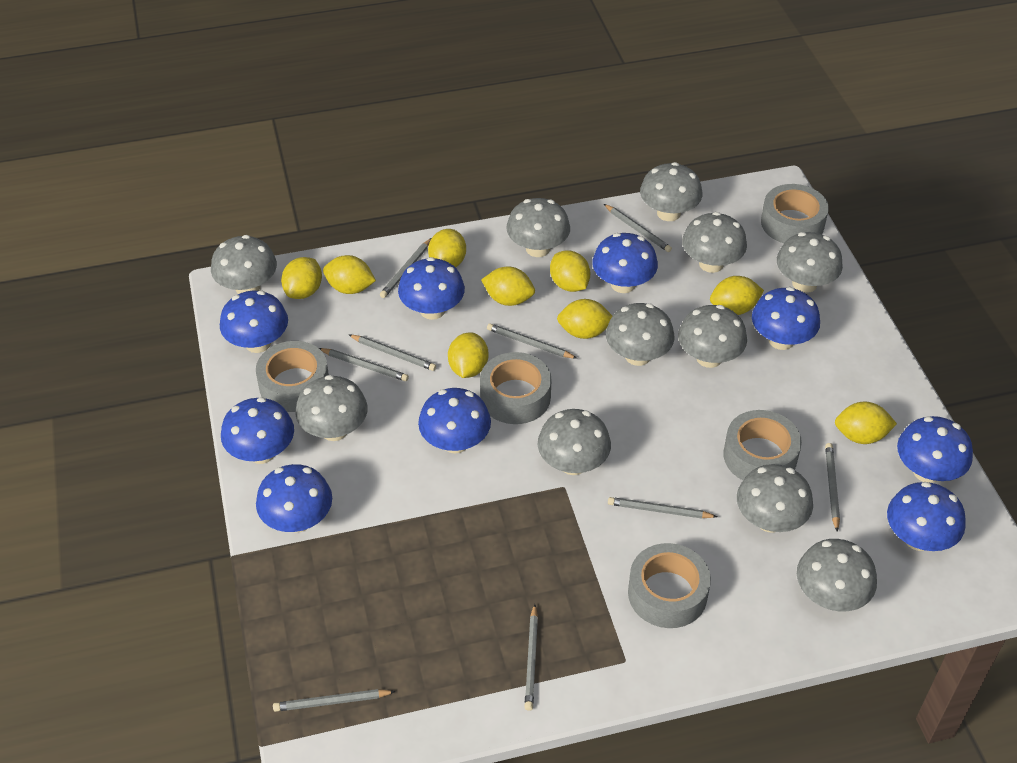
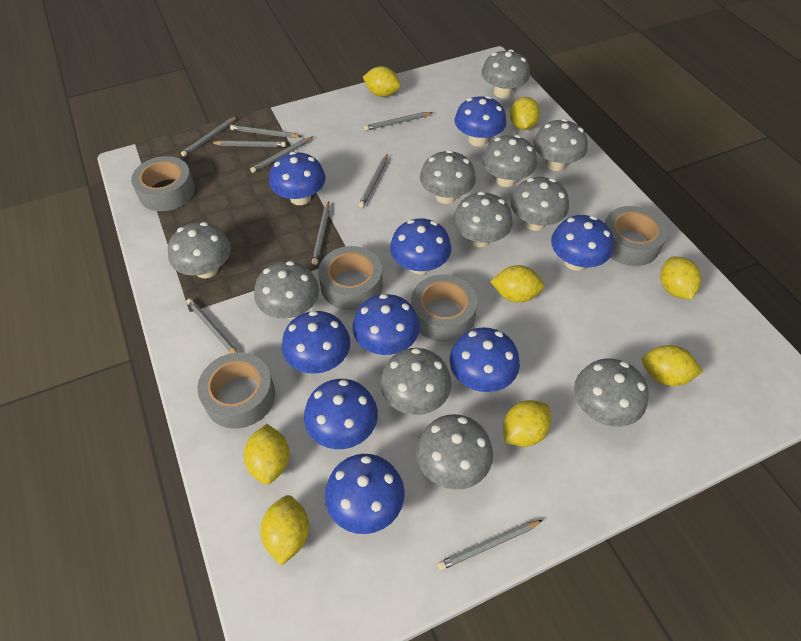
yellow lemon: [281,257,322,299] [323,255,376,294] [428,229,466,268] [448,332,489,378] [481,267,535,306] [550,251,591,292] [557,299,612,339] [710,276,764,315] [835,402,897,444] = 9 -> [244,424,290,485] [260,495,309,566] [363,66,401,97] [490,265,545,303] [503,400,552,447] [510,97,540,130] [642,345,703,386] [660,257,702,299] = 8

